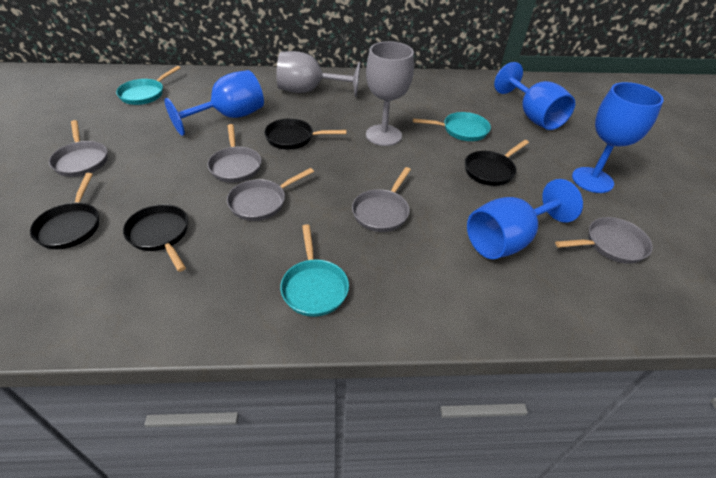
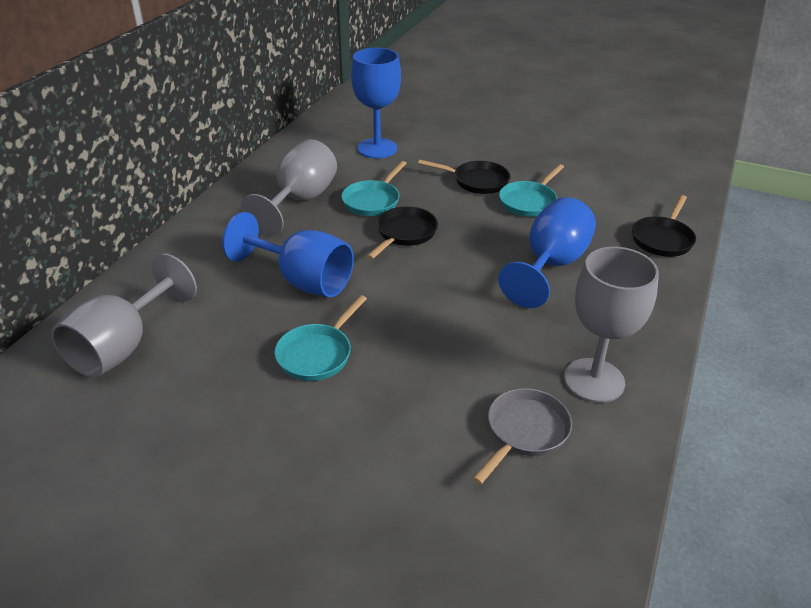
black pan: [30,173,99,249] [123,204,188,272] [264,118,347,150] [465,140,529,186] = 4 -> [366,206,438,260] [418,160,510,194] [632,195,696,257] = 3
blue goblet: [164,70,264,136] [467,179,583,259] [494,62,575,130] [572,82,664,193] = 4 -> [222,212,354,297] [351,48,401,158] [498,197,596,308] = 3
grey goblet: [277,51,360,97] [366,41,414,146] = 2 -> [51,253,197,378] [240,139,337,236] [564,247,659,403] = 3
grey pan: [49,120,107,177] [207,124,261,183] [227,168,314,221] [352,167,411,232] [555,217,653,264] = 5 -> [472,388,572,485] = 1

